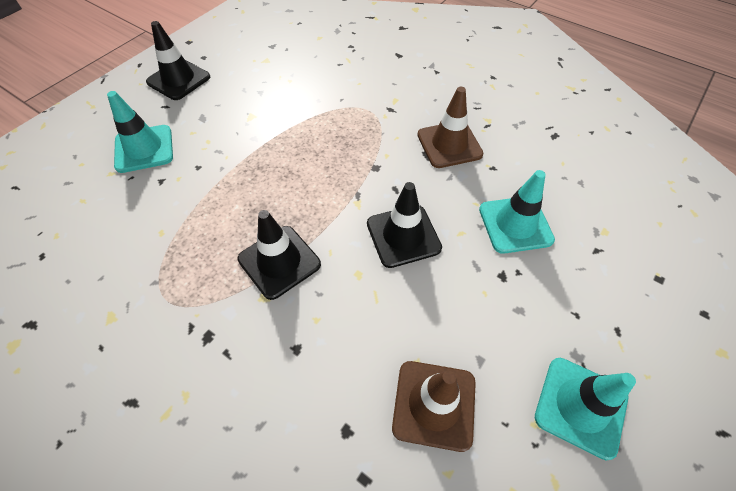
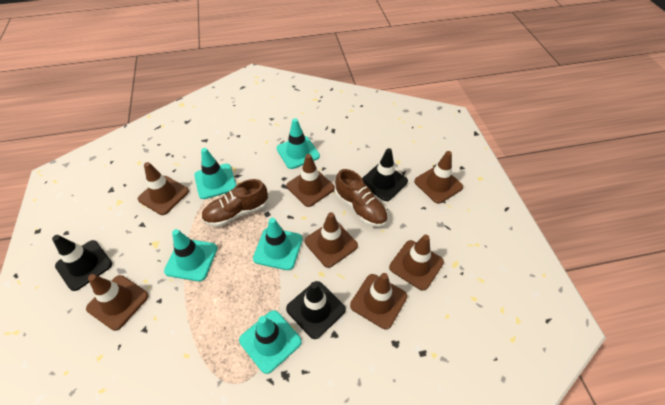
brown shoe: none = 0 -> [201,179,268,227] [335,169,388,227] = 2
brown traffic cone: [392,361,476,452] [417,87,483,168] = 2 -> [86,274,149,331] [138,162,189,215] [287,154,335,207] [305,212,358,268] [350,273,407,330] [389,235,444,291] [414,151,463,204] = 7
turquoise traffic cone: [107,91,173,173] [479,170,555,254] [535,358,636,460] = 3 -> [164,229,217,282] [194,148,236,199] [239,310,302,374] [253,218,303,270] [277,118,320,169] = 5

